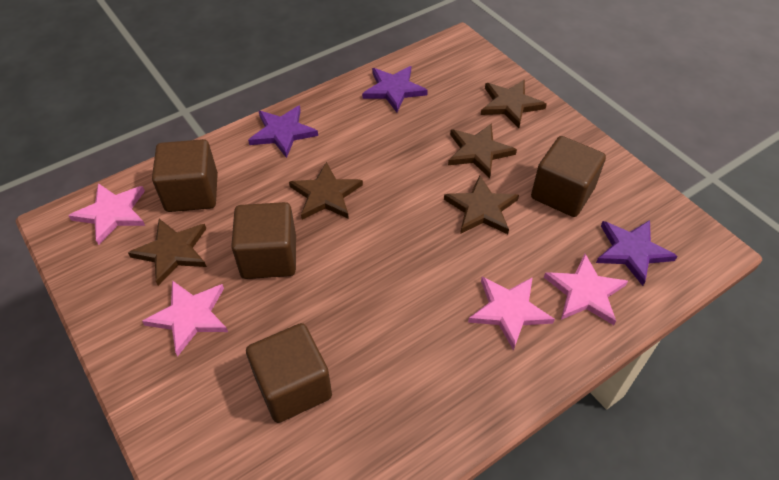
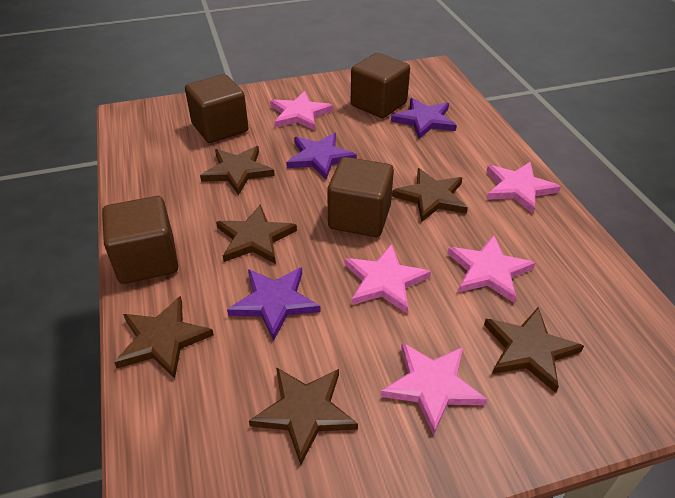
brown star: [128,219,207,286] [289,162,363,220] [444,175,519,234] [448,123,517,178] [481,80,547,128] = 5 -> [114,296,214,379] [200,146,275,195] [216,204,297,264] [249,367,358,465] [392,168,468,222] [484,307,584,393] = 6
pink star: [68,183,145,245] [142,280,228,356] [468,277,555,351] [544,254,628,325] = 4 -> [270,91,333,130] [345,244,431,313] [380,342,487,436] [448,235,535,303] [486,162,561,214] = 5

